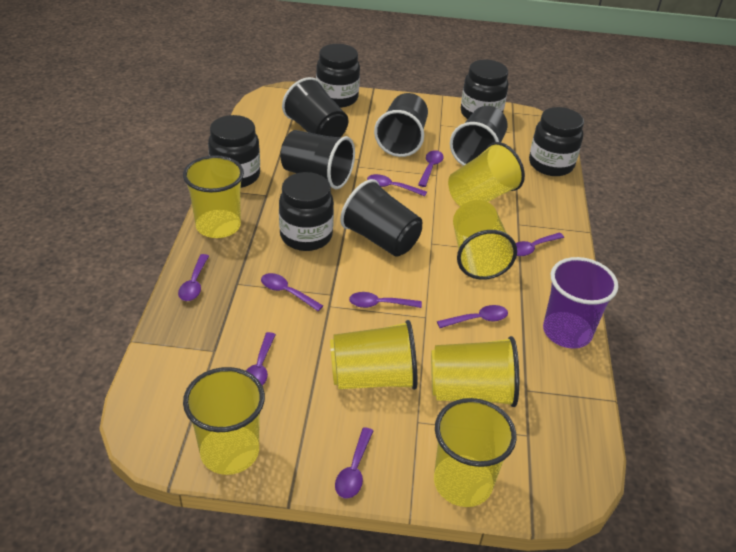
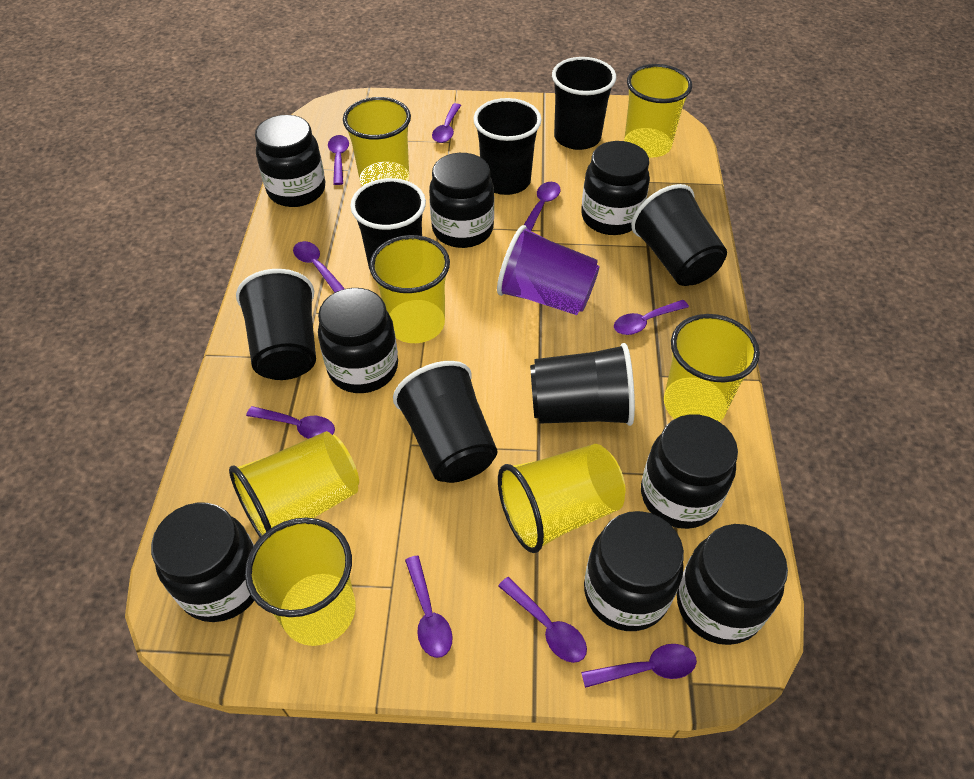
black cup: [280,130,355,189] [282,77,348,137] [340,179,422,257] [374,93,428,157] [450,106,508,166] = 5 -> [236,269,316,380] [350,178,426,269] [393,361,498,483] [473,98,542,195] [530,343,635,426] [552,57,616,150] [631,184,727,286] = 7
black jar: [208,115,260,188] [279,172,334,251] [316,44,360,108] [461,60,509,119] [529,107,584,176] = 5 -> [151,503,254,622] [255,115,325,207] [318,288,398,393] [429,153,494,248] [581,141,650,235] [584,511,684,631] [641,414,738,529] [677,524,788,645] = 8

